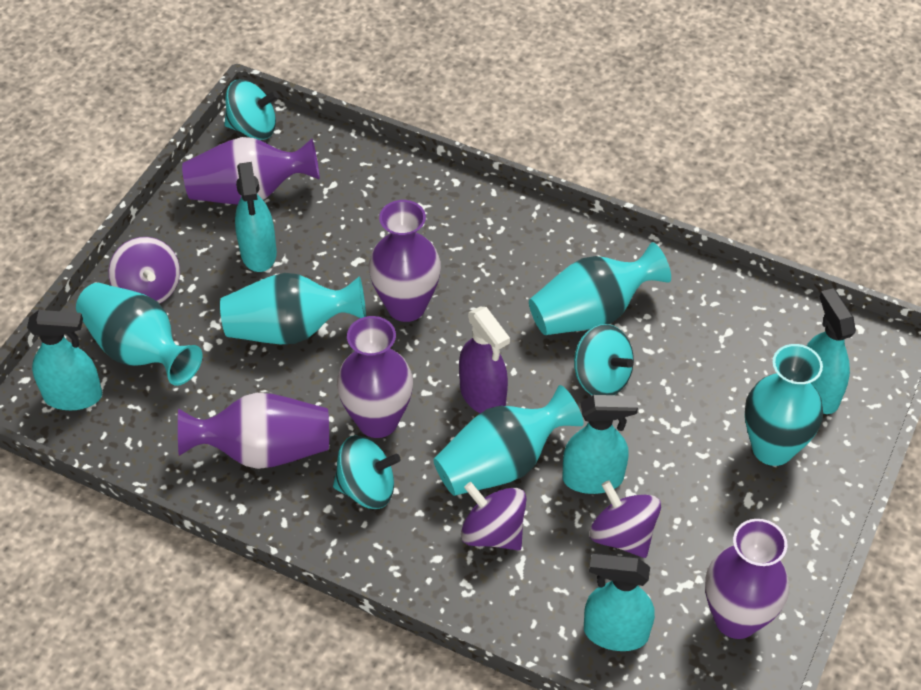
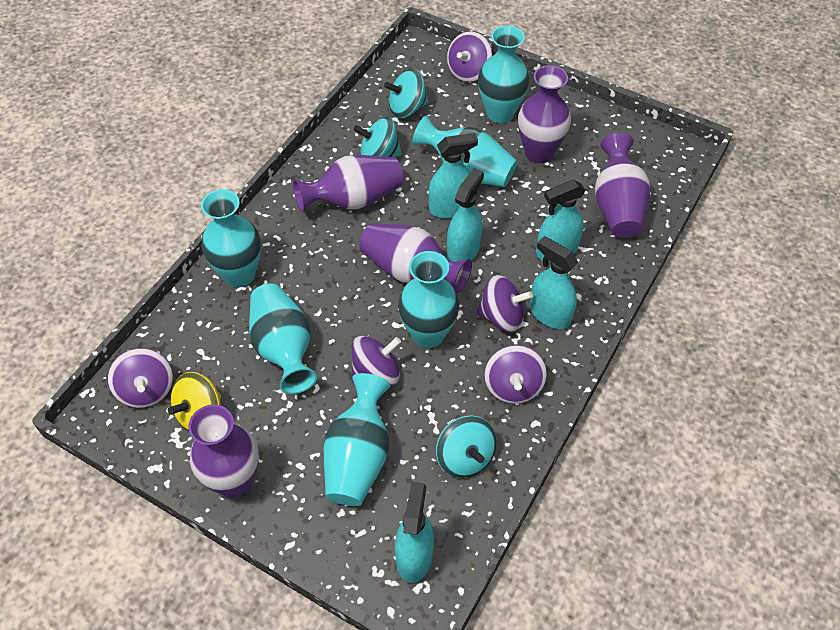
purple spinning top: [109,237,180,304] [461,482,527,550] [589,480,661,558] = 3 -> [108,348,173,408] [352,336,401,386] [447,31,492,82] [477,275,533,332] [484,345,547,404] = 5
purple spray bottle: [459,306,510,414] = 1 -> none = 0
turquoise vase: [76,283,203,386] [220,273,366,344] [433,385,584,496] [529,242,671,335] [745,344,823,466] = 5 -> [201,189,261,287] [249,283,317,394] [324,373,390,506] [398,251,459,348] [412,115,517,187] [478,26,530,123] = 6
yellow spinning top: none = 0 -> [168,372,221,431] = 1

